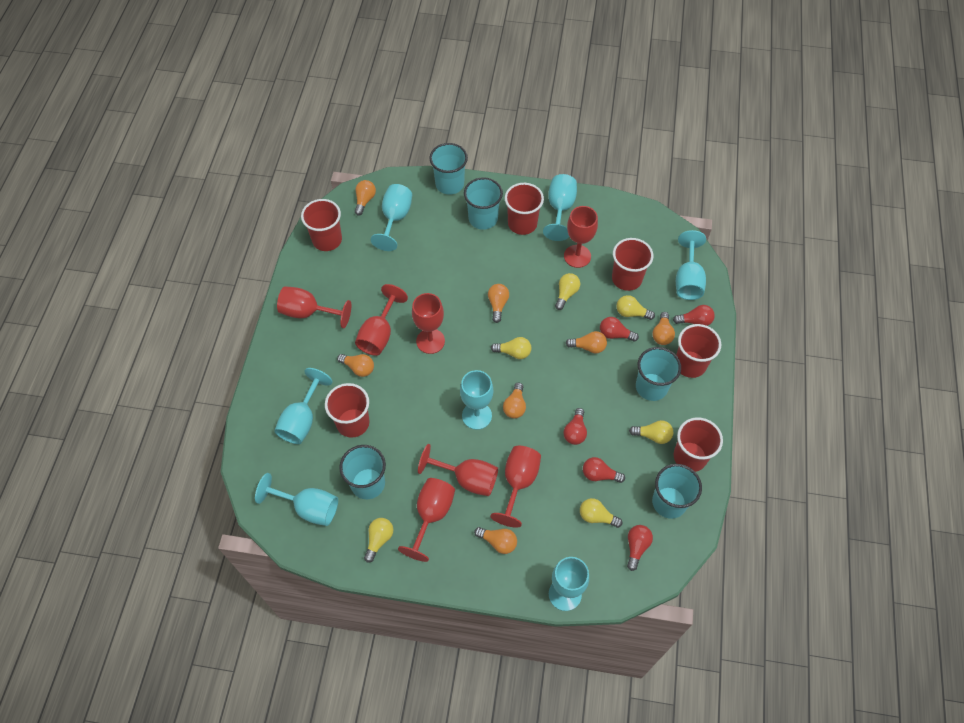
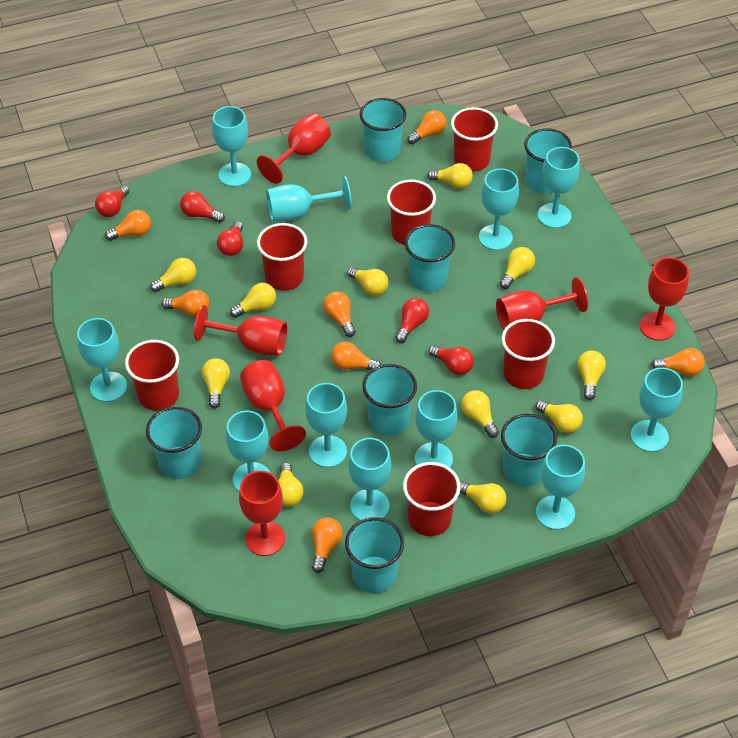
red goblet: [277,286,351,328] [355,284,408,356] [398,478,455,562] [412,293,445,354] [418,444,498,496] [490,446,541,528] [564,206,598,268] = 7 -> [194,305,287,356] [239,471,285,556] [240,360,306,451] [257,113,331,184] [496,277,588,329] [639,257,689,341] = 6
turquoise cup: [339,445,386,499] [429,143,468,195] [464,177,503,230] [636,347,681,401] [652,464,702,519] = 5 -> [146,406,202,479] [345,517,404,593] [360,98,406,162] [362,364,417,436] [405,224,455,292] [501,414,557,487] [524,128,572,193] = 7
turquoise goblet: [255,473,338,526] [274,368,333,444] [371,184,412,251] [460,370,493,430] [543,174,577,241] [549,557,589,611] [676,230,706,300] = 7 -> [77,318,127,402] [212,106,251,187] [226,411,270,491] [266,176,352,222] [305,383,347,468] [348,438,391,520] [415,390,458,468] [479,168,519,250] [536,445,585,530] [538,147,580,228] [631,367,683,452] = 11
yellow light bulb: [364,518,394,563] [491,337,531,359] [555,273,580,310] [580,498,622,528] [617,295,655,320] [629,420,673,444] = 6 -> [150,258,196,292] [202,358,230,409] [230,283,276,318] [278,462,303,507] [347,267,389,296] [427,163,473,189] [460,481,507,513] [461,390,499,438] [500,247,535,289] [536,400,583,433] [577,351,606,400] = 11

